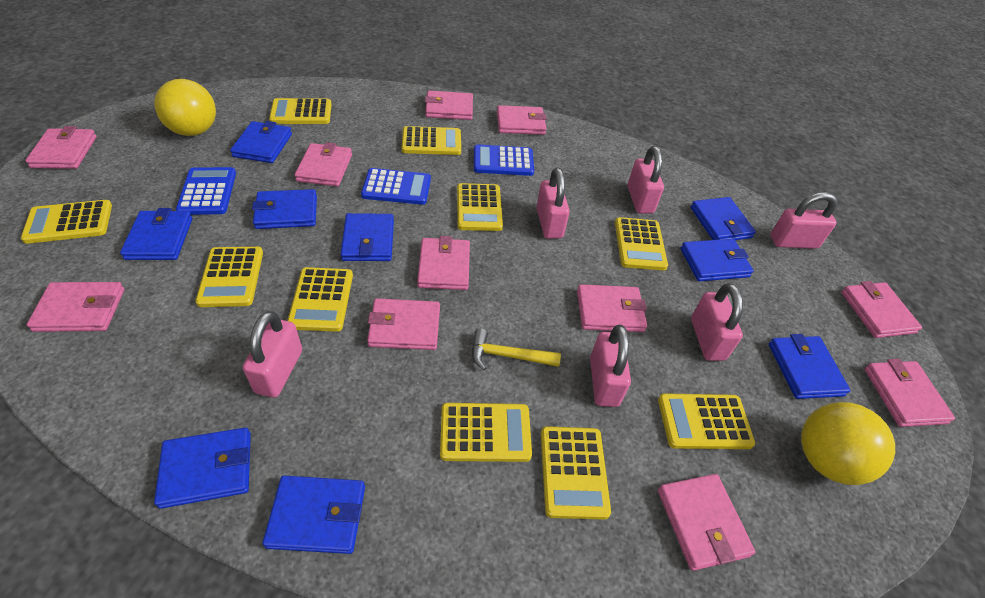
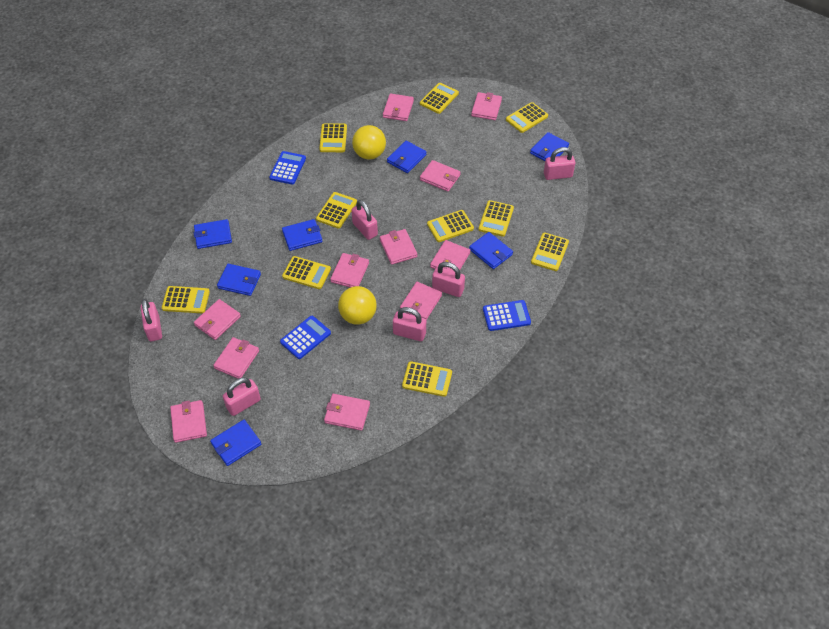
blue wallet: [120,208,193,260] [154,428,251,509] [230,121,292,163] [252,189,317,229] [263,476,365,554] [341,213,394,261] [681,239,754,281] [691,197,756,240] [769,334,851,399] = 9 -> [194,219,232,249] [210,420,261,466] [217,264,261,296] [282,219,323,251] [387,141,427,173] [469,232,513,269] [530,132,569,161] = 7
yellow hammer: [472,328,561,370] = 1 -> none = 0

